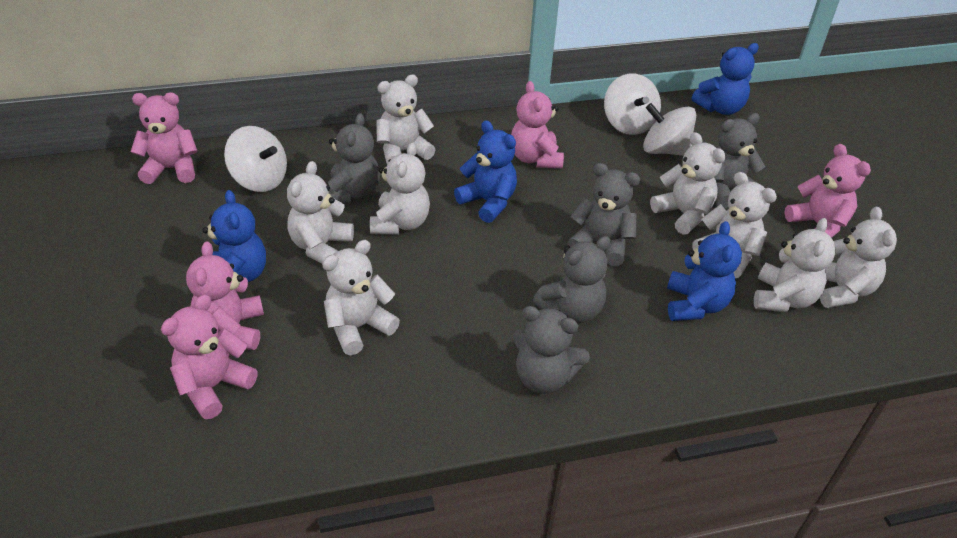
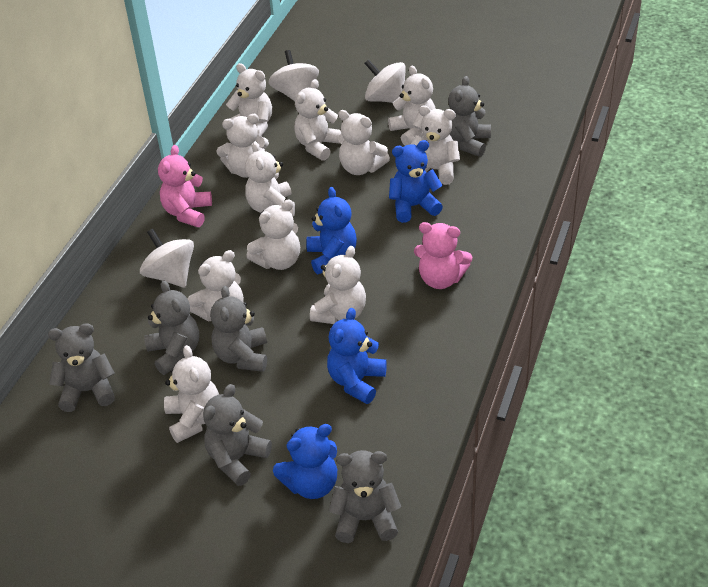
grey teddy bear: [328,113,380,204] [513,306,590,394] [533,236,610,323] [567,163,640,266] [714,113,765,208] = 5 -> [48,323,115,412] [144,280,199,375] [203,384,272,486] [210,286,267,372] [329,450,401,543] [448,76,491,157] = 6
pink teddy bear: [131,92,197,184] [161,295,258,419] [186,241,264,350] [511,81,564,168] [785,144,871,238] = 5 -> [158,145,212,227] [414,222,472,289] = 2
white teddy bear: [287,161,354,264] [322,240,400,355] [370,142,430,235] [376,74,435,164] [650,132,726,235] [692,172,777,278] [754,218,836,312] [820,207,897,308] = 8 -> [164,345,219,443] [188,250,244,321] [216,114,269,178] [226,63,272,137] [245,142,295,216] [246,199,300,270] [294,79,341,161] [310,246,366,324] [338,110,390,175] [388,66,436,146] [411,106,460,185] = 11

